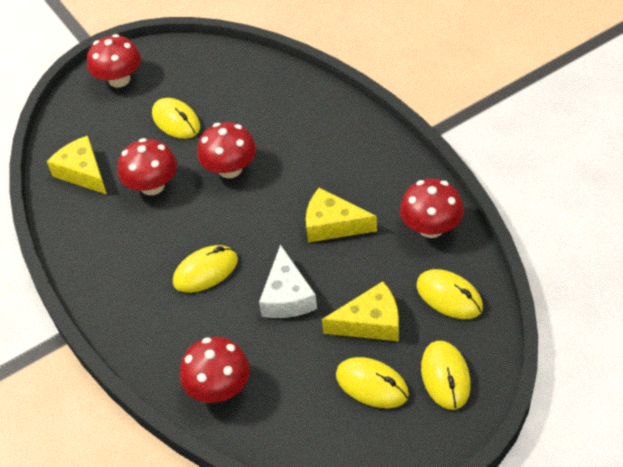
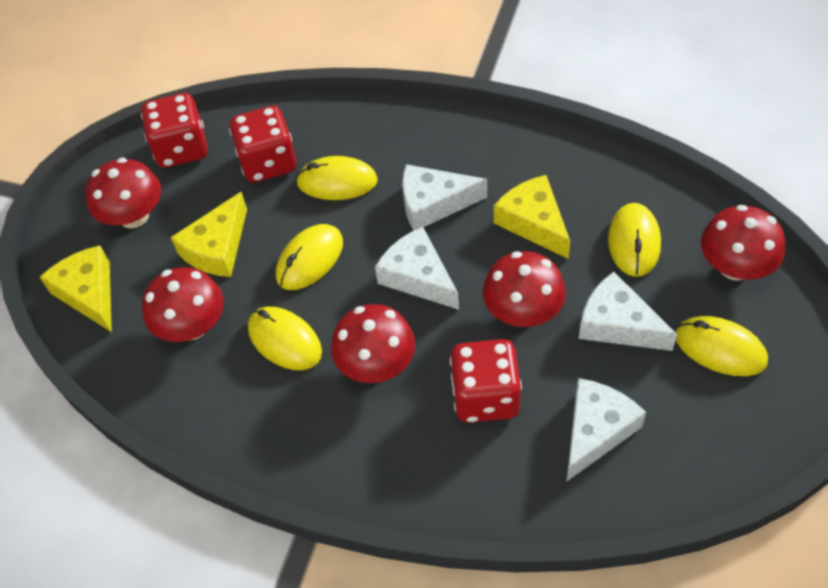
red dice: none = 0 -> [141,93,208,168] [229,106,296,183] [450,339,522,423] = 3
white cheese: [259,245,317,318] = 1 -> [375,227,459,310] [402,164,487,231] [566,378,646,482] [579,272,677,351] = 4

